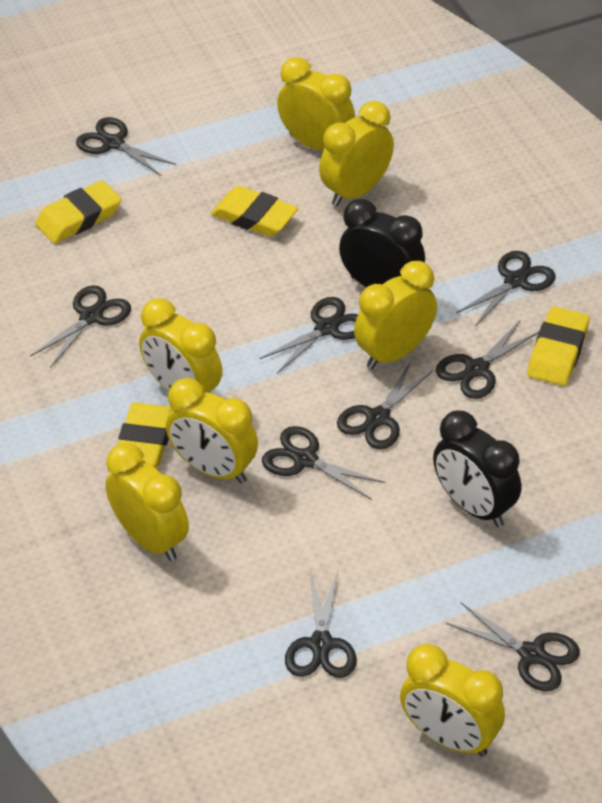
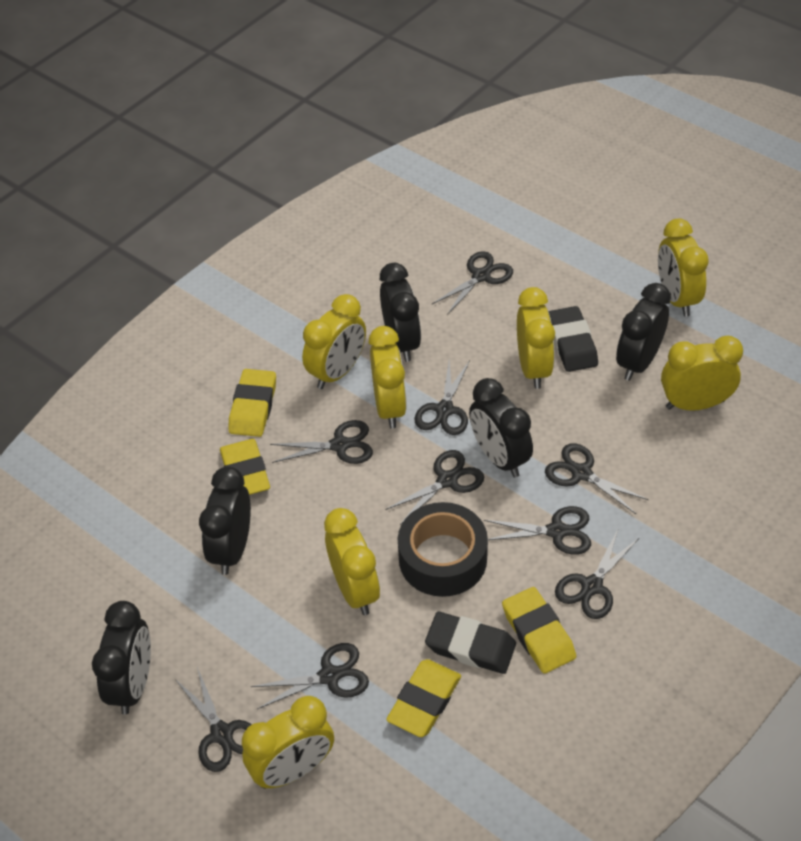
black clock: [339,199,425,288] [433,411,521,527] = 2 -> [92,601,151,715] [199,466,251,575] [380,263,421,362] [469,378,533,477] [616,283,671,381] = 5
black eraser: none = 0 -> [425,612,516,674] [548,306,598,372] = 2
black tape: none = 0 -> [398,502,488,597] = 1

